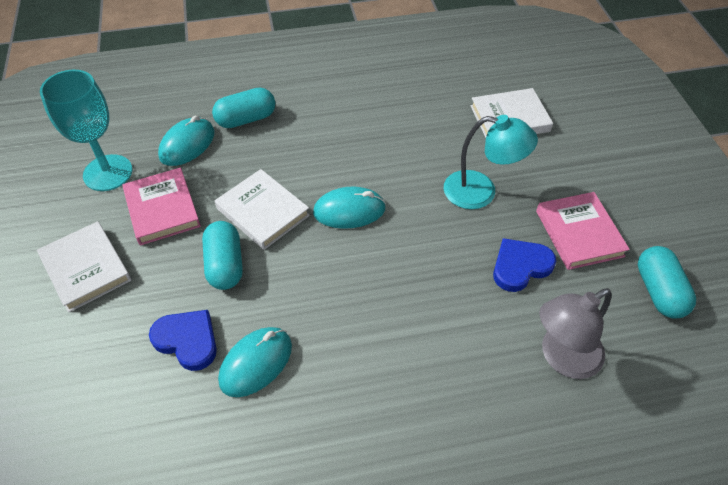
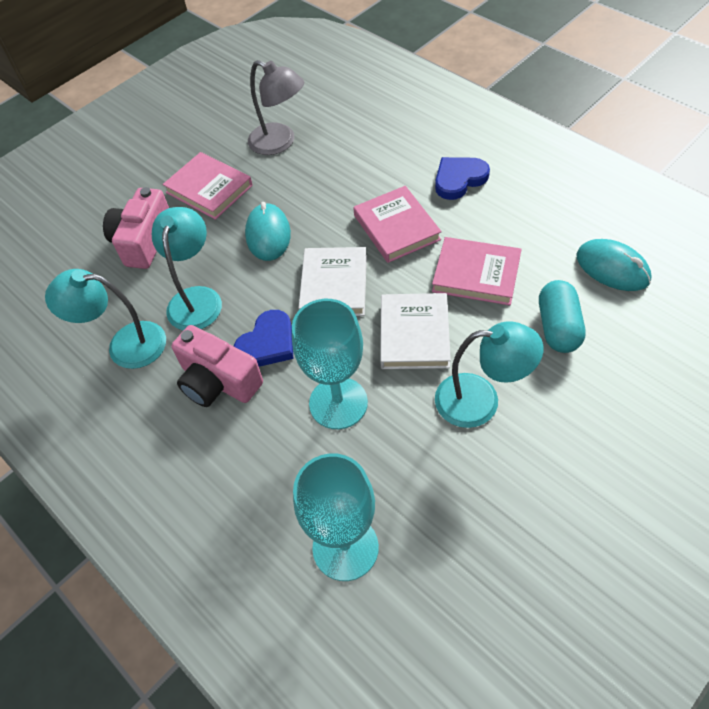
pink book: [122,168,201,246] [536,192,630,270] = 2 -> [163,152,253,220] [353,186,442,263] [432,237,522,306] = 3
pink camera: none = 0 -> [103,187,169,269] [172,325,263,407] = 2
turquoise capsule: [202,221,243,290] [212,87,275,128] [638,246,696,319] = 3 -> [539,280,585,353] = 1
turquoise goblet: [40,70,132,191] = 1 -> [292,299,368,429] [293,454,379,581] = 2
turquoise lamp: [444,115,538,209] = 1 -> [45,269,166,369] [152,207,222,330] [435,321,543,428] = 3
turquoise mouse: [158,116,215,166] [218,327,292,397] [313,187,386,229] = 3 -> [245,202,291,261] [577,239,652,291] = 2
white book: [37,221,132,312] [215,169,310,250] [471,88,553,138] = 3 -> [298,247,367,316] [380,293,451,369] = 2

